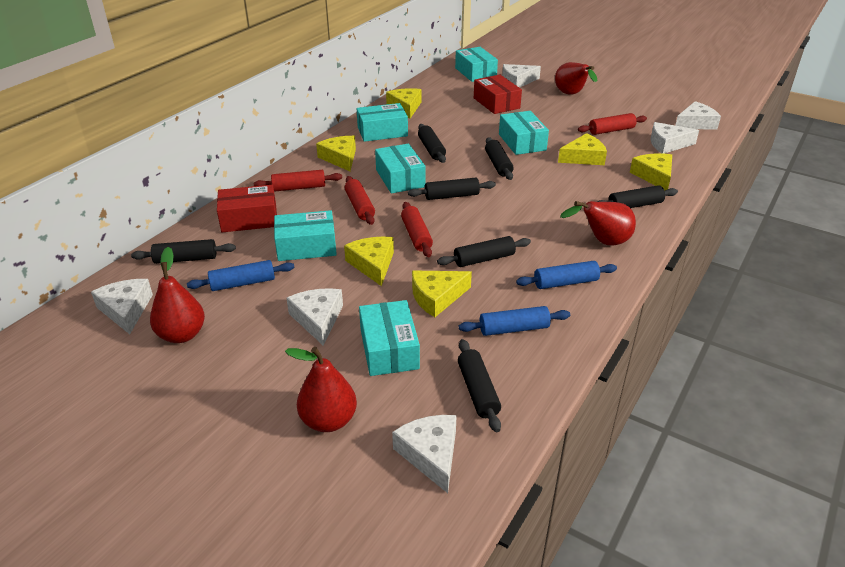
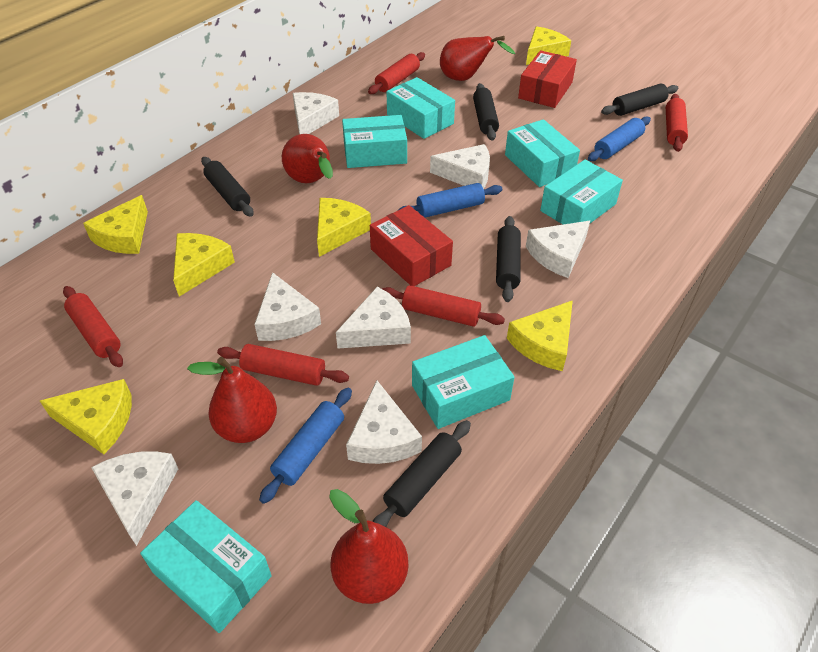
black rolling pin: [131,239,236,264] [408,178,496,200] [418,124,446,163] [437,236,531,267] [458,339,501,432] [485,137,514,180] [597,185,678,208] = 7 -> [201,157,254,217] [372,420,471,527] [473,83,499,141] [496,216,521,302] [601,83,678,116] = 5
red rolling pin: [254,170,342,192] [345,176,375,225] [401,202,433,257] [578,113,647,135] = 4 -> [63,286,123,367] [217,344,349,386] [368,52,425,94] [382,285,505,327] [666,94,688,152] = 5
white cheese: [91,279,153,334] [286,288,343,346] [392,415,457,493] [502,64,541,88] [650,122,699,154] [675,101,721,130] = 6 -> [91,451,178,546] [254,272,321,341] [293,92,339,134] [336,287,411,349] [346,380,422,464] [430,144,490,189] [526,221,590,278] = 7

